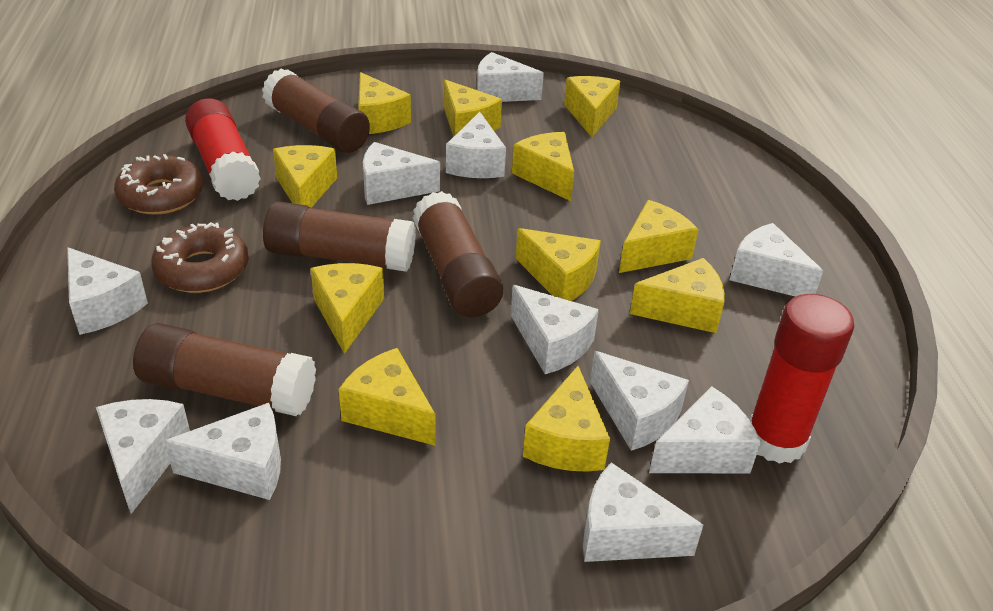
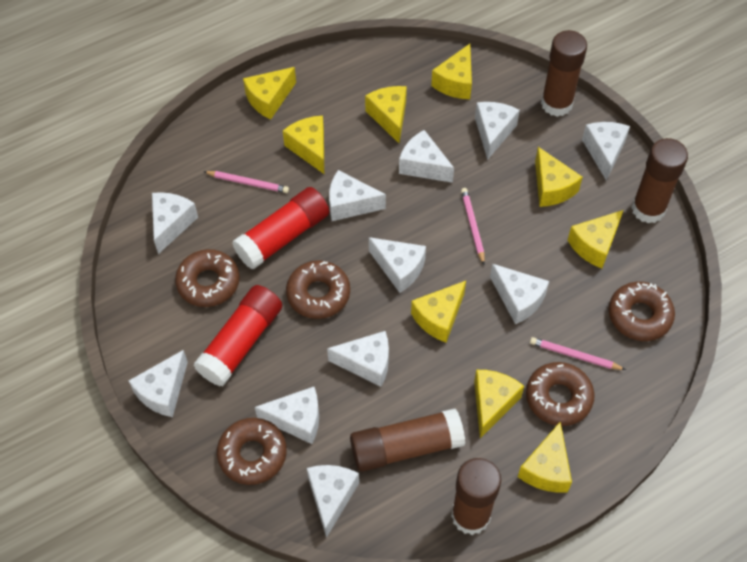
brown donut: [114,154,204,215] [151,222,249,293] = 2 -> [175,249,240,307] [217,418,287,485] [286,260,350,319] [526,362,595,426] [609,282,675,341] = 5
pink pencil: none = 0 -> [203,171,289,193] [461,188,485,265] [530,337,626,370] = 3
yellow cheese: [273,145,337,208] [311,263,384,354] [339,348,436,446] [358,72,411,134] [444,80,502,137] [512,132,574,201] [515,228,601,301] [523,366,610,472] [564,76,620,137] [619,200,699,273] [630,258,725,333] = 11 -> [243,67,296,119] [283,116,324,174] [365,86,407,143] [411,281,466,343] [431,44,472,99] [474,370,524,438] [518,422,572,493] [535,147,583,207] [568,210,623,269] = 9

